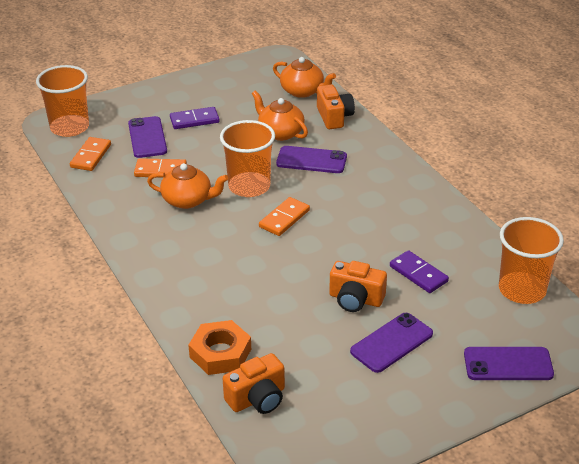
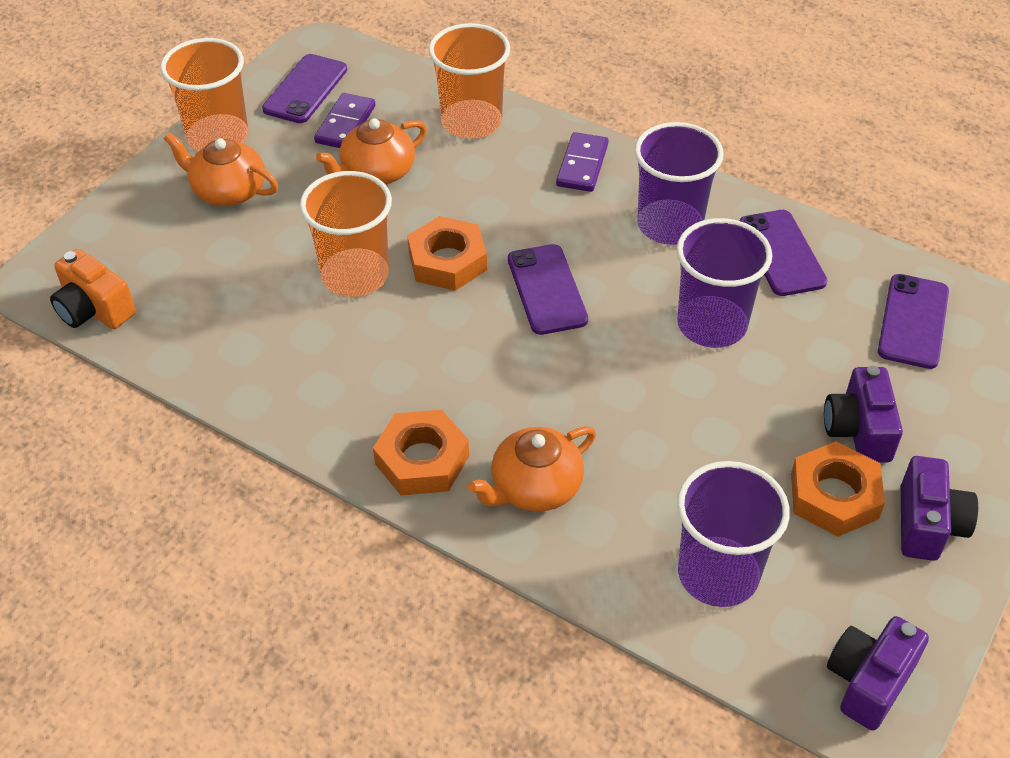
orange camera: [223,353,285,414] [317,84,355,129] [329,261,387,312] = 3 -> [50,249,136,329] = 1
orange domino: [70,137,111,171] [134,158,187,178] [259,197,310,236] = 3 -> none = 0
orange nut: [188,320,251,375] = 1 -> [373,410,469,496] [407,216,487,291] [791,441,885,537] = 3
purple camera: none = 0 -> [824,366,903,463] [827,616,929,731] [901,456,978,561] = 3
purple cup: none = 0 -> [634,122,724,245] [676,218,773,348] [677,461,790,607] = 3

